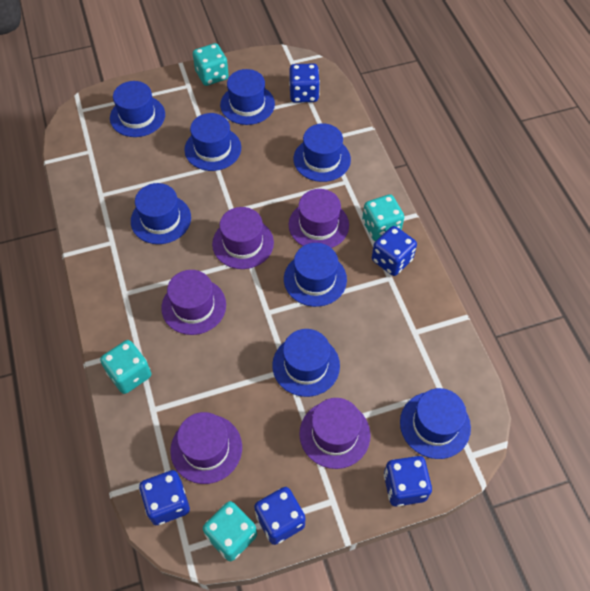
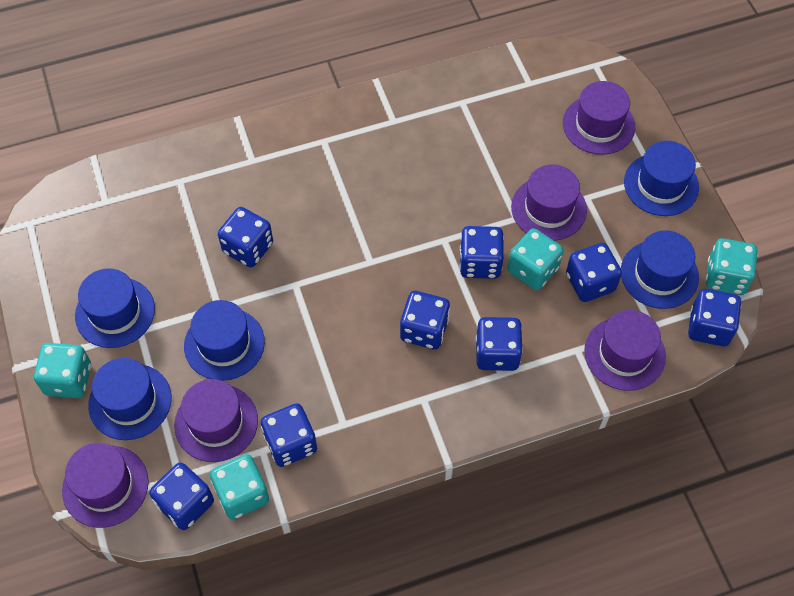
blue dice: [139,470,190,525] [254,487,306,545] [289,64,320,103] [372,226,417,276] [384,456,432,506] = 5 -> [149,462,214,530] [218,207,273,268] [261,403,317,467] [400,291,450,349] [460,226,504,279] [476,317,523,371] [566,243,622,302] [688,289,741,346] = 8
blue hat: [110,81,165,137] [131,183,191,244] [184,113,241,171] [220,69,275,125] [272,329,340,397] [284,243,347,307] [293,123,351,182] [400,388,471,459] = 8 -> [75,268,155,348] [88,358,171,440] [184,300,265,381] [621,230,699,309] [624,141,699,216] = 5

